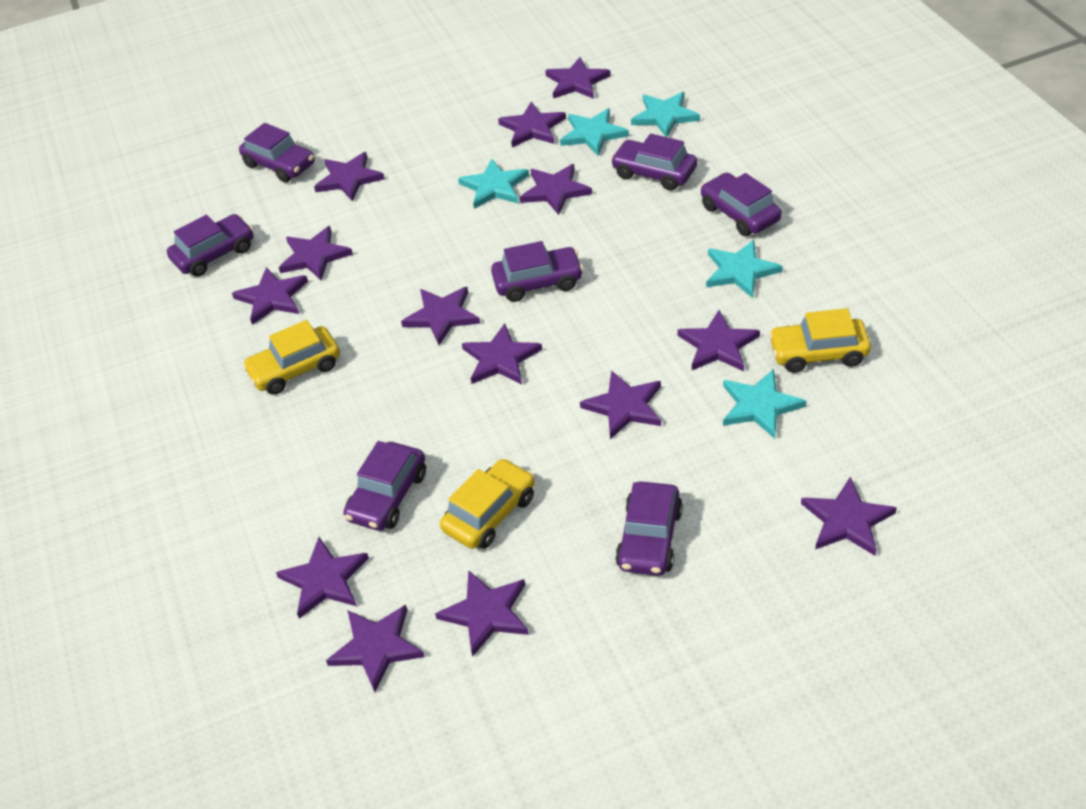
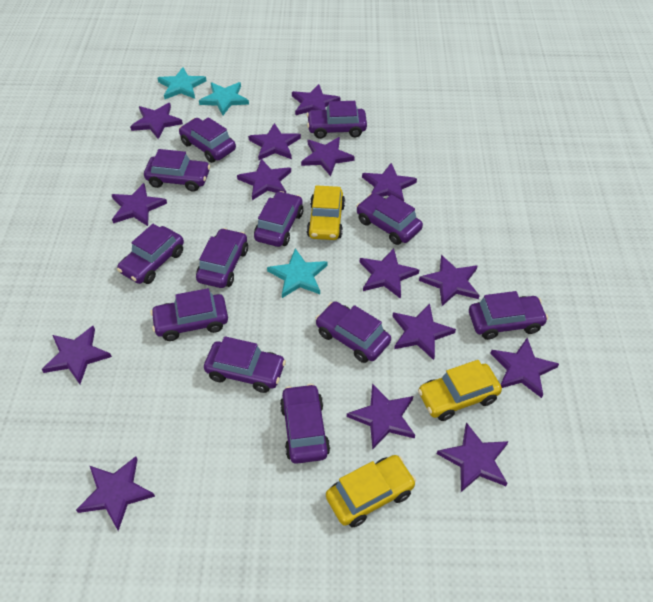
purple car: [167,214,253,277] [239,123,315,183] [344,441,426,531] [491,241,583,302] [611,134,697,191] [615,481,683,576] [701,172,782,236] = 7 -> [117,224,184,284] [144,149,210,192] [150,288,228,341] [179,117,236,163] [196,228,248,288] [204,336,286,393] [254,191,303,247] [280,384,330,464] [307,101,367,139] [315,301,391,363] [356,193,423,245] [469,291,548,340] = 12
purple star: [232,267,308,325] [276,537,369,619] [279,226,353,281] [314,152,384,201] [326,605,425,692] [401,287,480,345] [435,570,529,657] [462,323,542,384] [498,102,566,147] [520,164,592,215] [545,57,611,99] [580,370,661,439] [677,310,760,371] [801,477,897,556] = 14 -> [42,326,112,384] [76,456,155,531] [111,183,167,226] [130,103,183,139] [237,159,291,200] [248,123,301,160] [292,84,340,115] [301,137,355,176] [347,384,415,450] [360,248,419,299] [362,163,417,201] [392,303,456,360] [419,255,480,306] [437,422,509,492] [490,338,559,398] = 15
turquoise star: [458,159,529,209] [560,108,629,156] [631,92,700,137] [706,240,783,298] [723,369,807,439] = 5 -> [158,67,207,99] [199,82,249,115] [267,248,328,298] = 3

